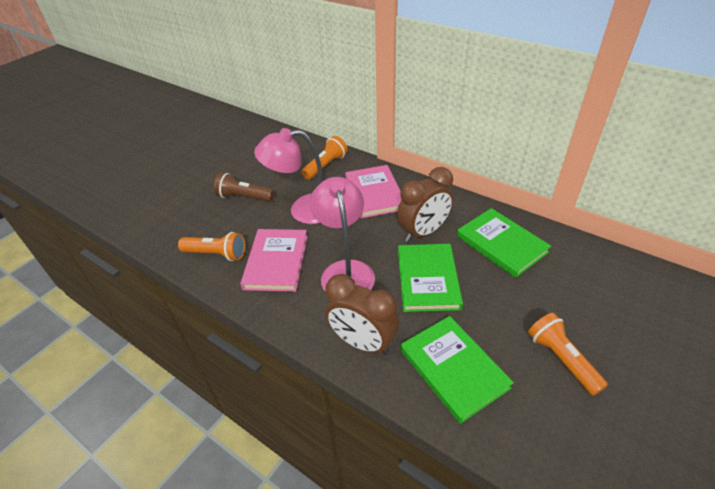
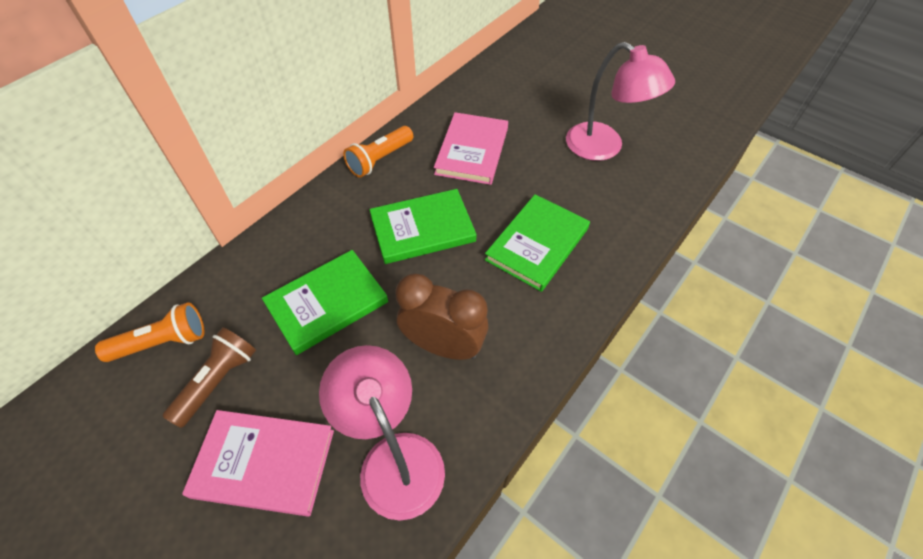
brown clock: [325,274,399,355] [397,167,453,242] = 2 -> [396,273,488,360] = 1
orange flashlight: [178,232,245,261] [302,136,348,180] [528,313,608,396] = 3 -> [95,302,204,362] [343,126,413,177] = 2

